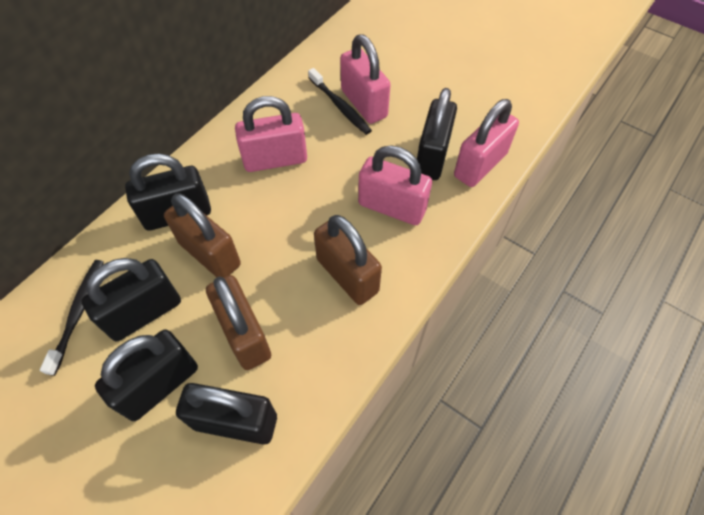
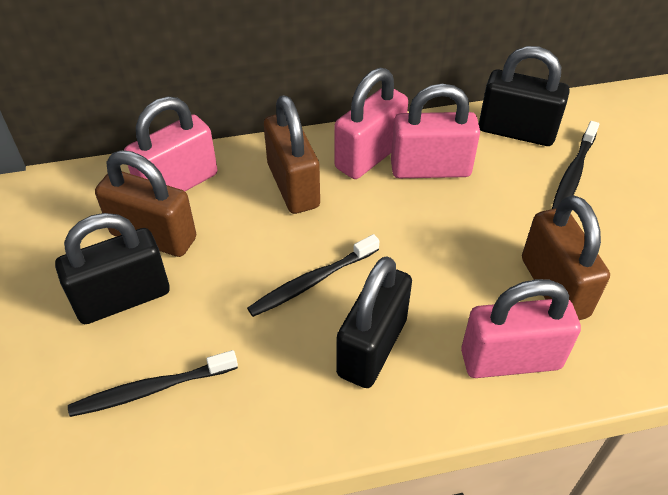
black padlock: [81,258,181,341] [95,330,198,421] [125,153,211,231] [176,383,277,445] [417,88,457,180] = 5 -> [55,213,170,324] [336,256,412,388] [479,46,570,146] = 3
black toothbrush: [40,260,104,376] [308,68,372,135] = 2 -> [68,350,238,417] [247,234,379,317] [552,121,599,209] = 3

